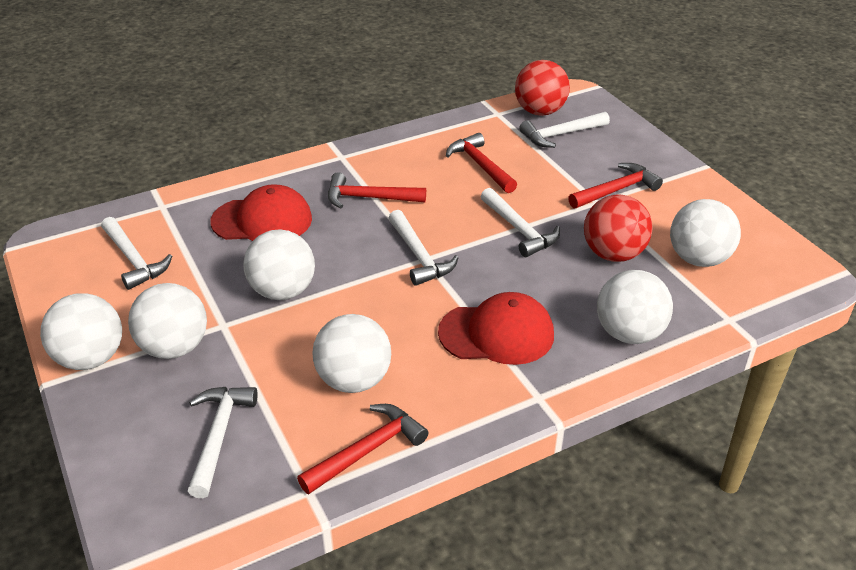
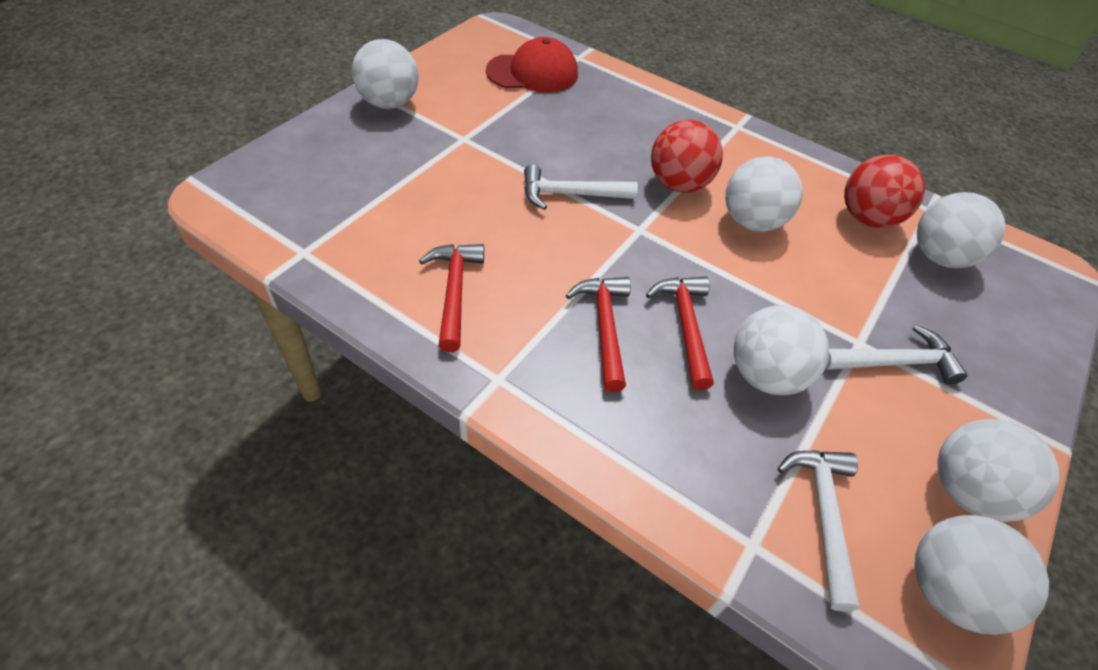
red cap: [210,184,312,241] [438,292,554,365] = 2 -> [486,37,578,92] = 1
red hammer: [297,404,428,494] [328,172,426,208] [446,133,517,193] [568,163,663,208] = 4 -> [419,244,484,352] [566,277,631,392] [646,276,714,390] = 3
white hammer: [101,217,172,290] [188,387,258,498] [389,210,459,286] [481,188,560,257] [519,112,610,148] = 5 -> [524,164,638,210] [778,450,860,612] [825,325,967,385] = 3

